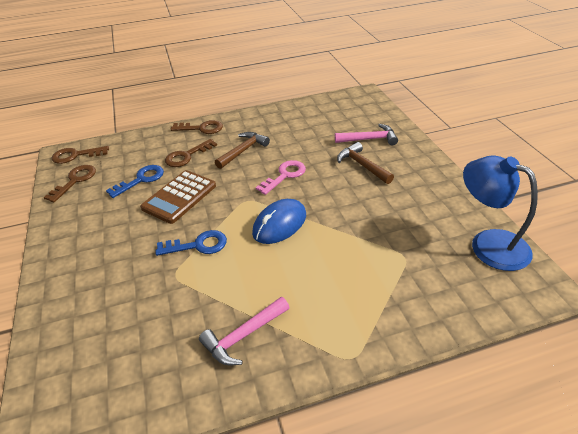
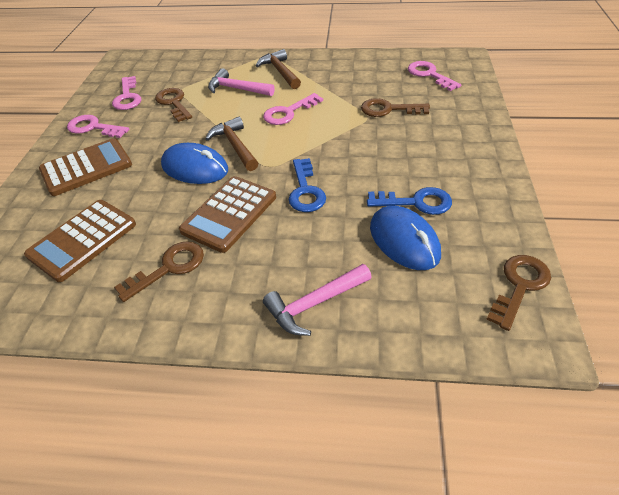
blue lamp: [463,156,538,271] = 1 -> none = 0
blue mouse: [252,199,306,244] = 1 -> [161,143,228,184] [370,206,441,270] = 2
brown calculator: [140,170,216,224] = 1 -> [24,200,136,282] [39,138,132,196] [179,176,276,253] = 3
pink key: [256,160,306,195] = 1 -> [67,115,129,138] [112,76,142,110] [263,93,323,125] [408,61,461,91] = 4

